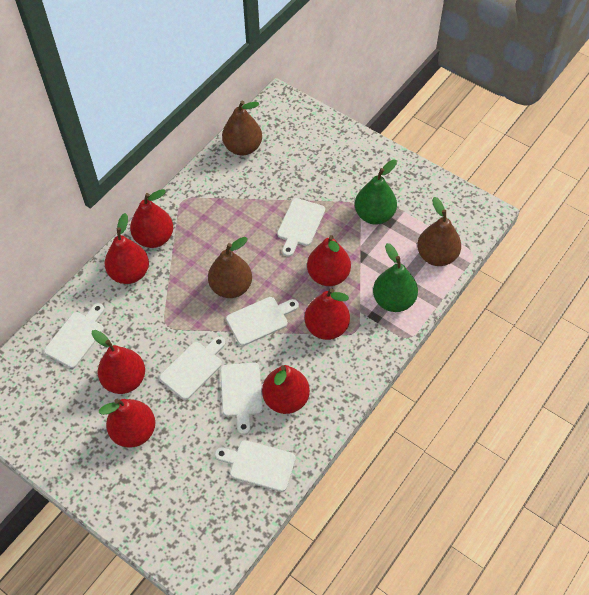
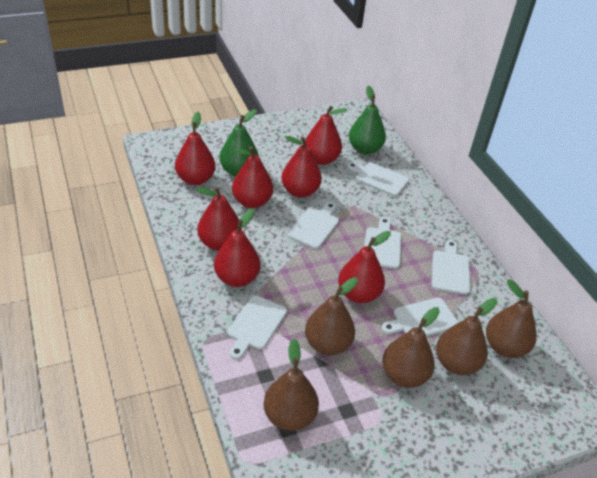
brown pear: [208,237,252,298] [222,100,262,155] [417,197,461,266] = 3 -> [264,339,319,431] [305,277,358,355] [382,307,440,388] [436,298,497,375] [486,279,537,358] = 5

